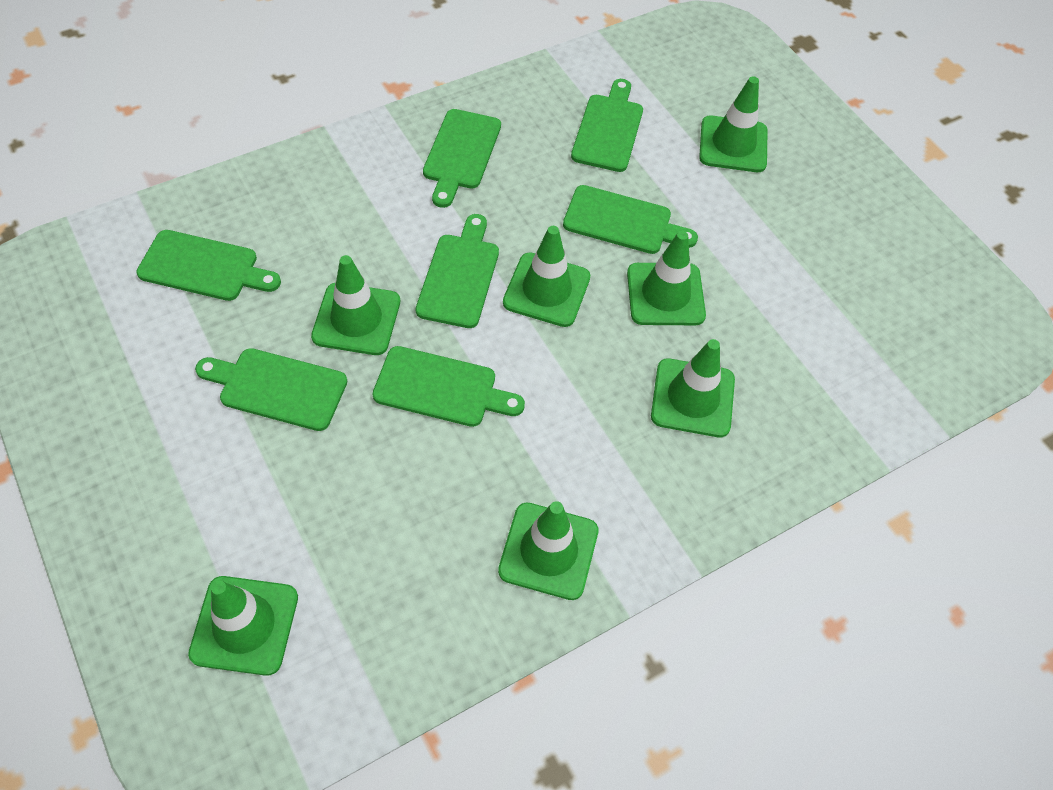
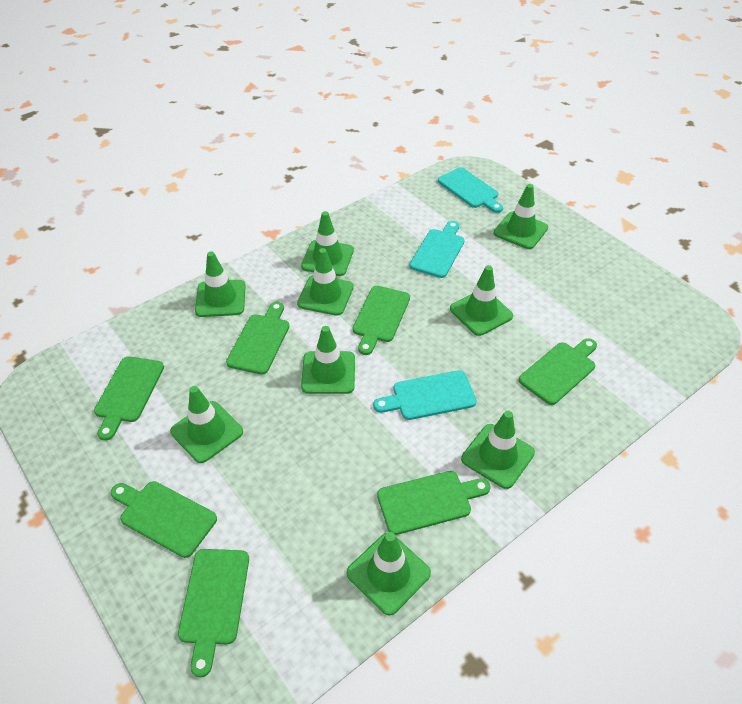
green traffic cone: [188,576,298,676] [311,255,400,355] [498,501,599,600] [503,226,590,327] [627,231,706,325] [651,339,735,437] [699,76,768,172] = 7 -> [170,386,243,463] [195,251,246,317] [297,248,354,316] [301,211,354,276] [301,326,355,394] [347,532,431,615] [450,265,513,336] [461,411,535,489] [494,184,548,249] = 9
turquoise cutting board: none = 0 -> [373,370,477,420] [410,221,464,278] [438,168,503,213] = 3

